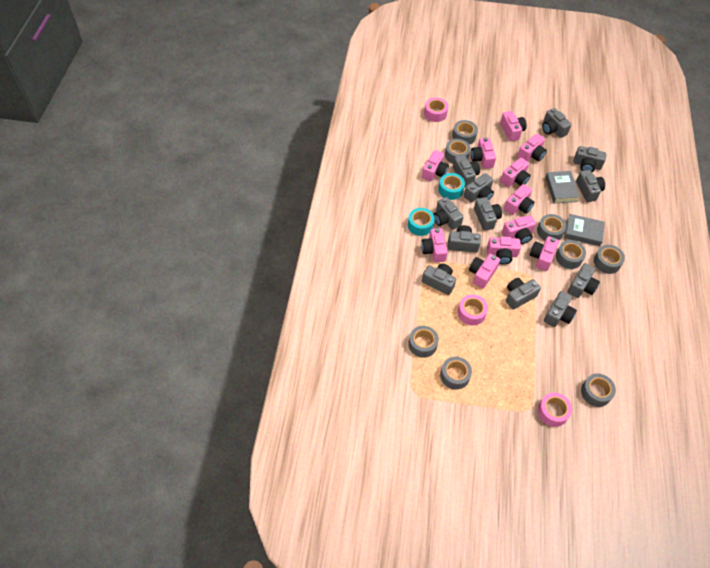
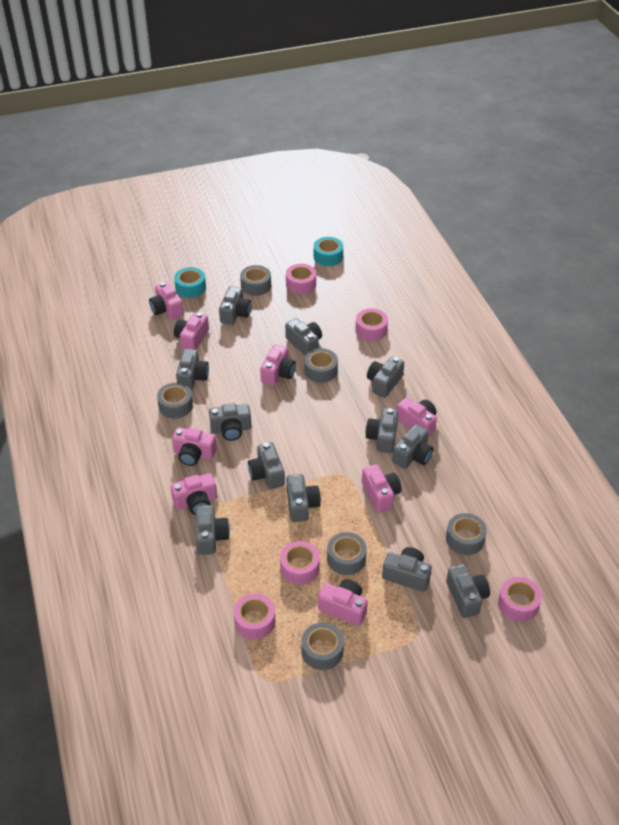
grey book: [545,171,580,203] [564,214,605,246] = 2 -> none = 0
grey tape: [408,326,439,358] [440,357,472,390] [445,139,471,164] [452,120,478,145] [537,214,566,240] [556,240,586,269] [581,374,616,407] [594,245,625,274] = 8 -> [157,383,193,418] [240,265,271,296] [301,623,344,670] [305,348,338,383] [327,532,367,575] [446,513,487,555] = 6
pink camera: [421,228,448,262] [422,150,449,181] [469,254,500,288] [471,137,496,169] [487,237,521,264] [500,111,527,141] [501,158,531,187] [502,215,536,244] [504,184,534,215] [517,134,547,161] [530,236,559,271] = 11 -> [149,282,184,320] [171,473,217,515] [172,427,217,466] [174,312,209,350] [260,344,296,386] [318,579,368,626] [362,464,402,512] [397,398,437,437] = 8
pink tape: [424,97,448,122] [458,295,488,325] [538,393,572,427] = 3 -> [234,594,275,640] [280,541,320,584] [286,264,316,294] [355,309,388,341] [498,577,542,622] = 5

